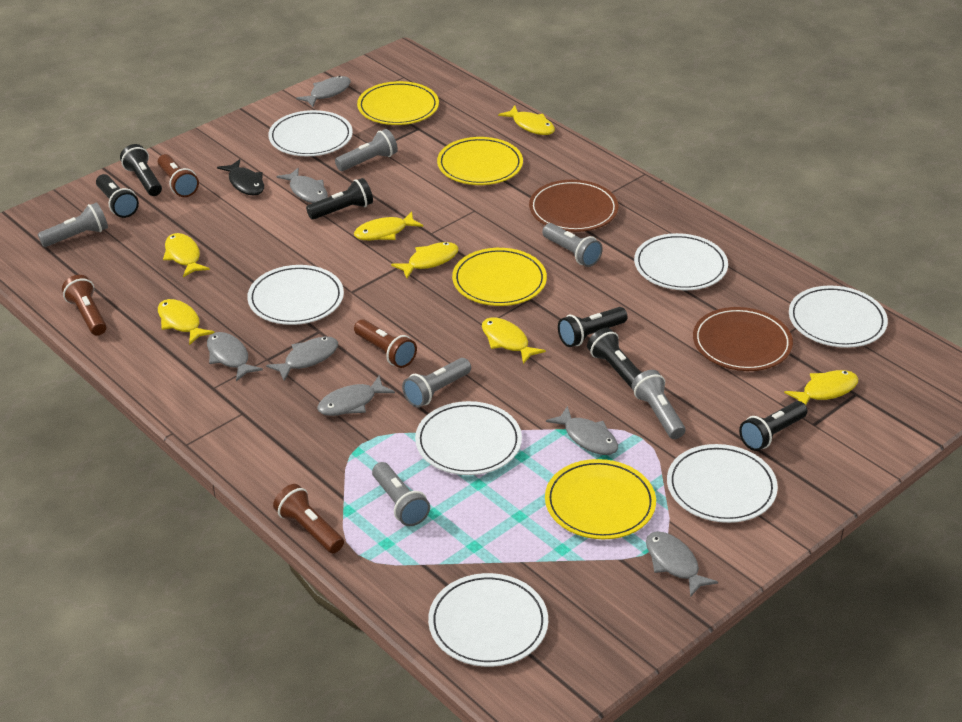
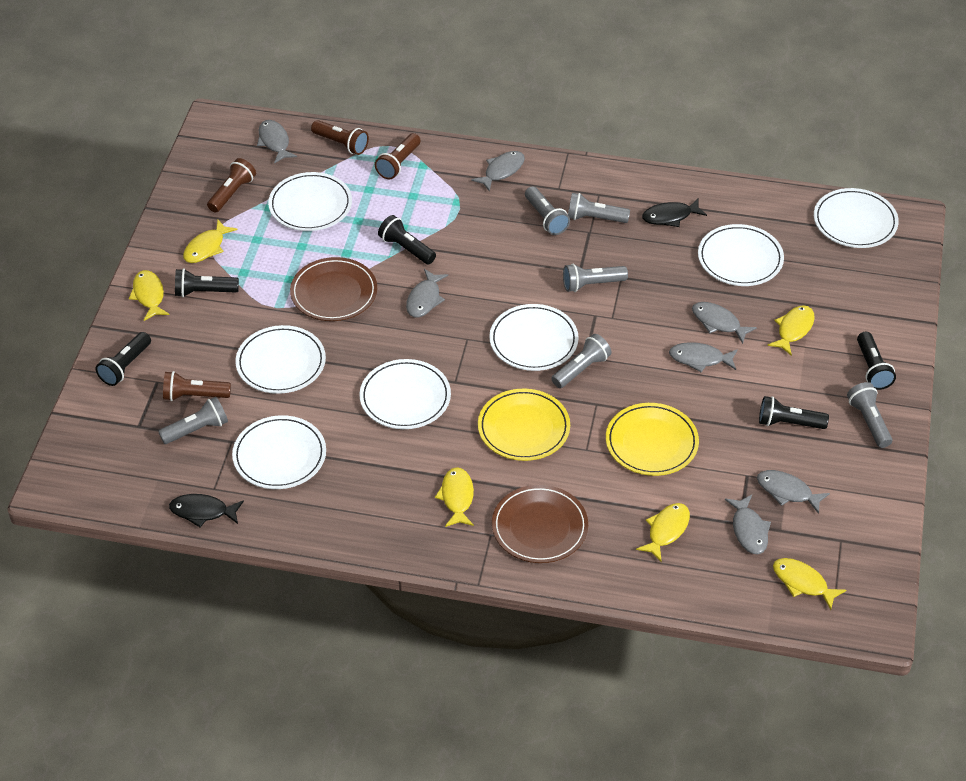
black fish: [217,159,264,195] = 1 -> [169,494,244,527] [642,199,707,227] = 2
black flashlight: [96,174,139,218] [120,144,162,196] [306,178,373,220] [558,307,627,347] [587,328,641,390] [739,401,807,451] = 6 -> [96,332,151,386] [175,269,239,297] [378,215,436,265] [759,396,829,429] [857,332,896,390] = 5
yellow fish: [158,299,215,345] [163,233,210,277] [354,212,423,240] [391,242,459,278] [482,317,546,364] [498,105,555,135] [784,370,858,405] = 7 -> [129,270,170,321] [183,220,237,263] [435,467,474,527] [636,503,690,562] [767,305,815,356] [773,558,846,610] = 6
yellow plate: [357,81,439,125] [437,137,523,185] [452,248,547,306] [545,459,656,539] = 4 -> [478,389,570,461] [606,403,699,476] = 2

